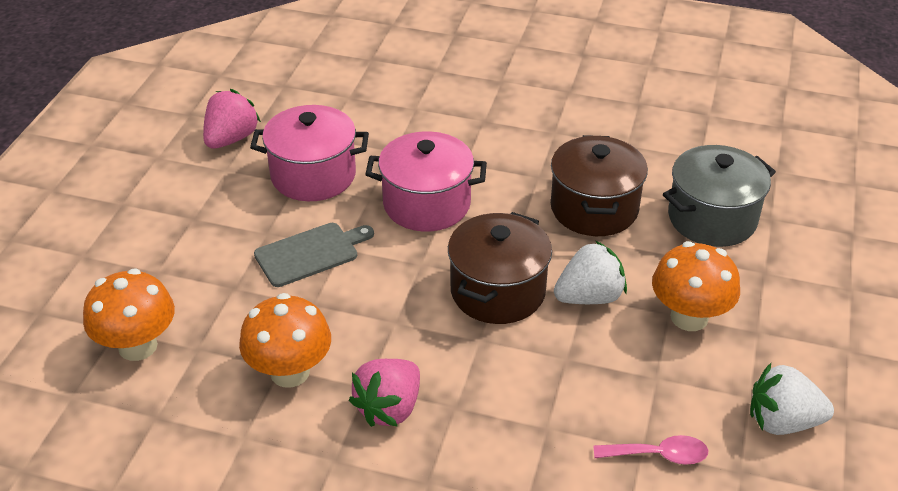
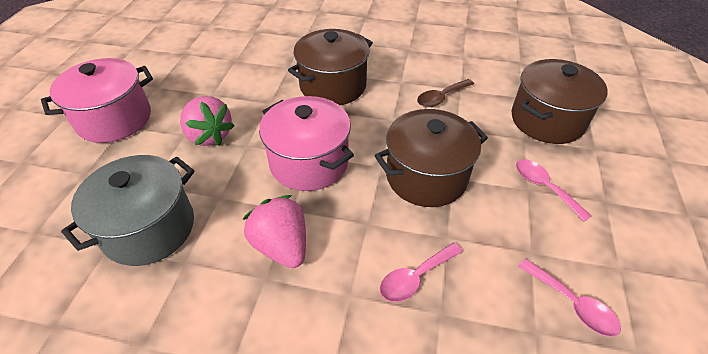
brown pot: [448,212,552,324] [551,135,648,236] = 2 -> [288,29,373,105] [374,109,488,207] [512,59,608,144] = 3
brown spoon: none = 0 -> [417,79,474,107] = 1
grey cutting board: [254,223,374,287] = 1 -> none = 0
orange mushroom: [83,268,175,361] [239,293,331,388] [652,241,740,331] = 3 -> none = 0
pink spoon: [593,435,708,465] = 1 -> [380,242,463,302] [516,159,592,222] [518,258,621,337] = 3
white strawberry: [554,241,627,304] [750,363,834,435] = 2 -> none = 0

